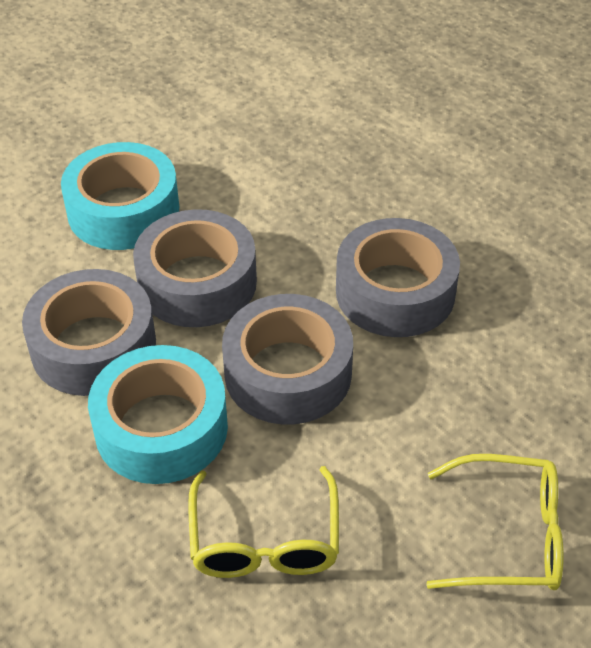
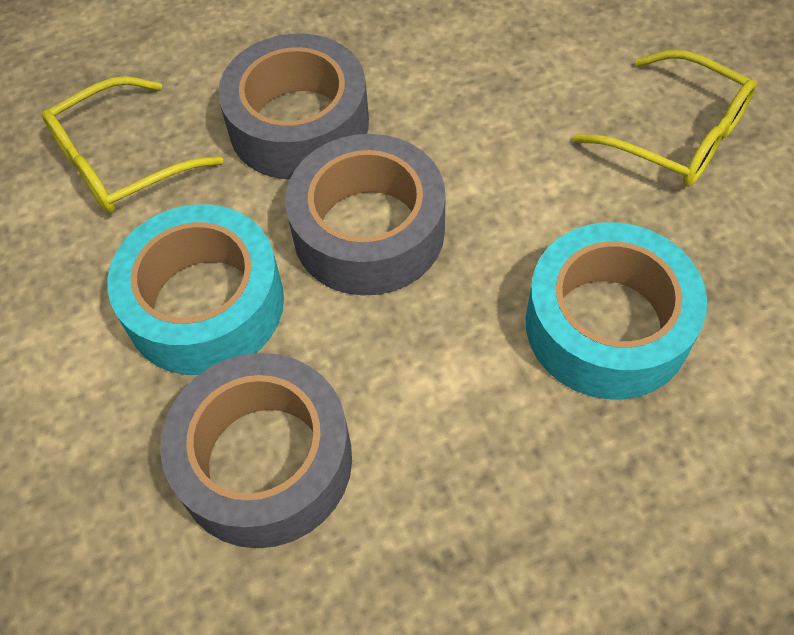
grey tape: [22,269,156,396] [133,209,257,327] [222,294,353,424] [336,218,460,337] = 4 -> [160,353,352,548] [218,34,369,180] [285,134,446,296] = 3

